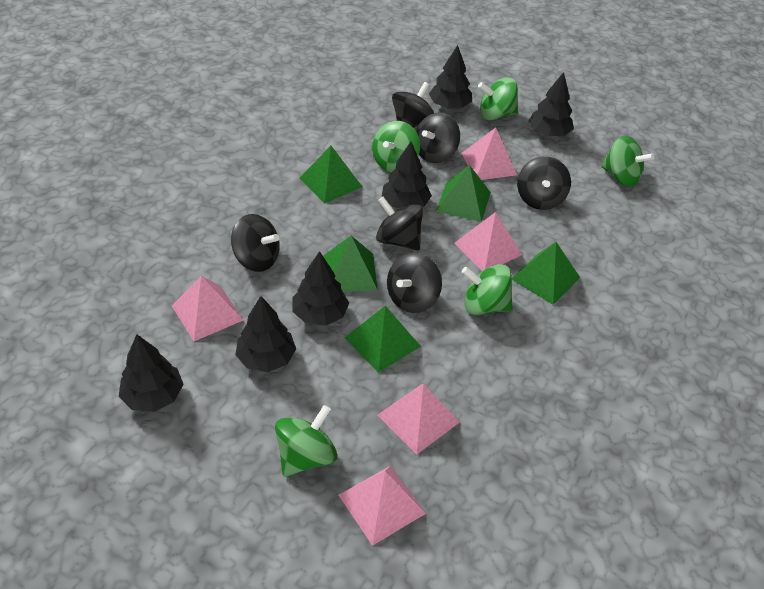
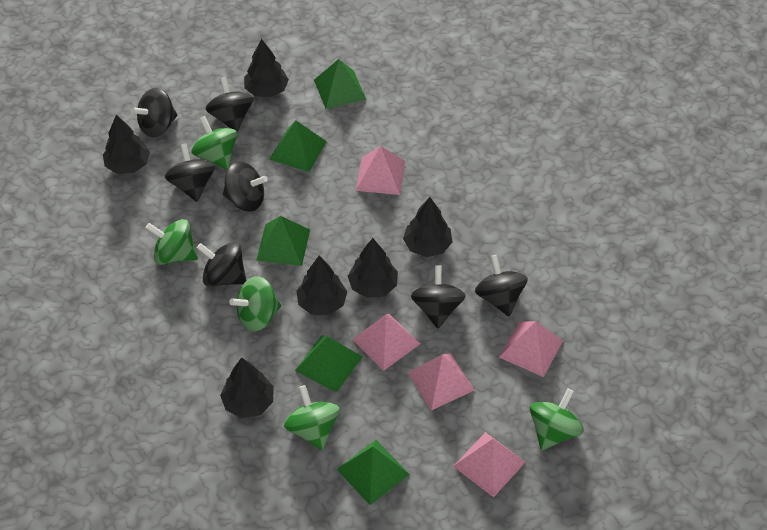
black spinning top: [231,214,280,272] [376,197,423,251] [387,253,442,313] [392,82,434,128] [416,112,460,163] [517,156,571,210] = 6 -> [131,88,177,138] [165,143,215,202] [197,242,247,286] [206,76,253,132] [223,162,268,212] [411,265,466,329] [475,255,528,316] = 7

